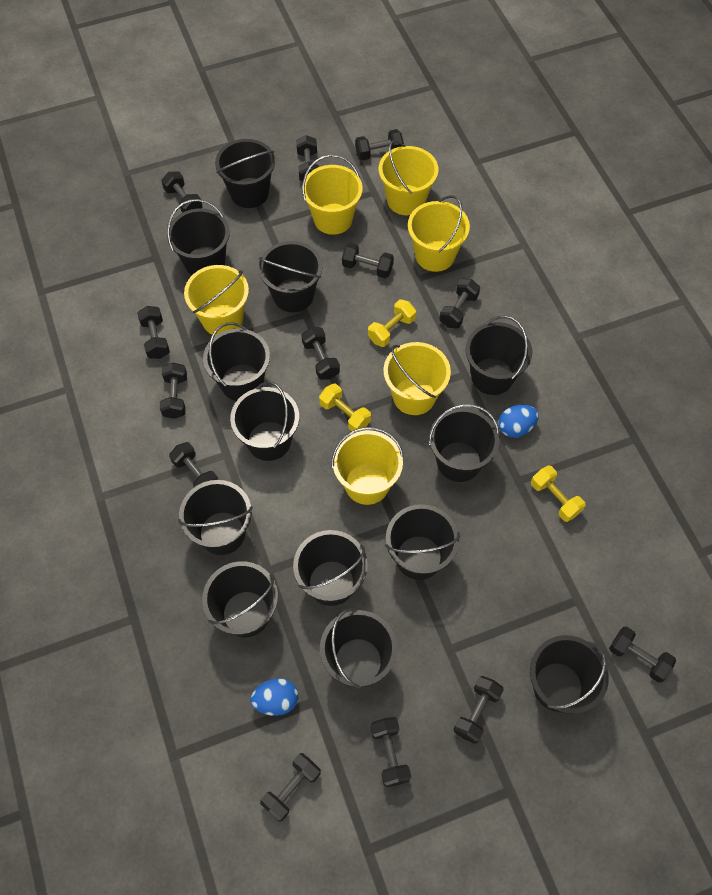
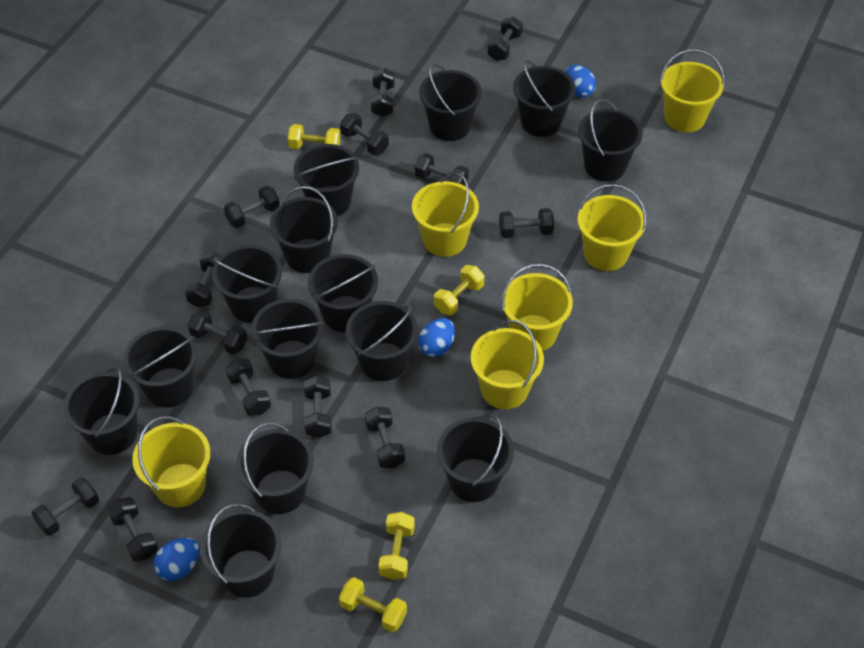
black bucket: [167,199,230,276] [178,480,253,555] [202,561,278,637] [203,323,270,401] [215,139,275,208] [230,382,299,461] [259,241,322,312] [293,530,368,606] [320,608,397,689] [385,504,460,580] [429,404,499,482] [465,316,532,395] [530,635,609,714] = 13 -> [63,367,140,455] [123,326,197,408] [200,504,282,598] [212,245,282,323] [236,423,314,514] [250,299,325,379] [270,186,338,273] [294,144,359,217] [308,254,378,333] [346,301,418,381] [419,63,482,141] [437,413,514,502] [513,60,576,137] [578,99,643,181] = 14
blue egg: [250,678,298,716] [498,405,539,438] = 2 -> [153,538,200,581] [418,318,455,357] [565,65,596,98] = 3
yellow dumbbell: [319,383,371,431] [368,299,416,347] [531,465,585,522] = 3 -> [288,124,341,149] [339,577,407,633] [378,512,415,580] [434,265,485,315] = 4

